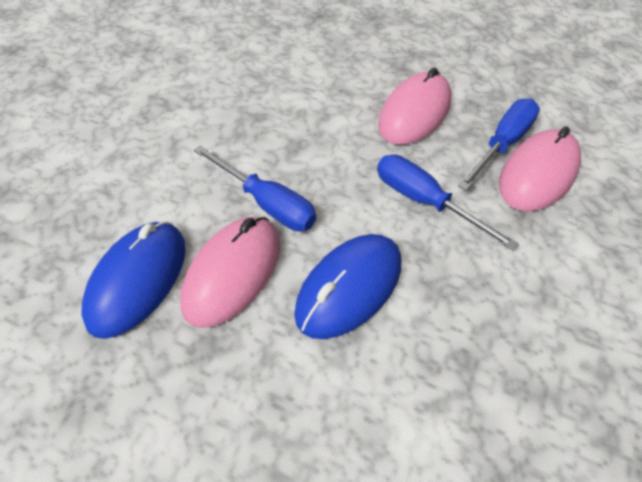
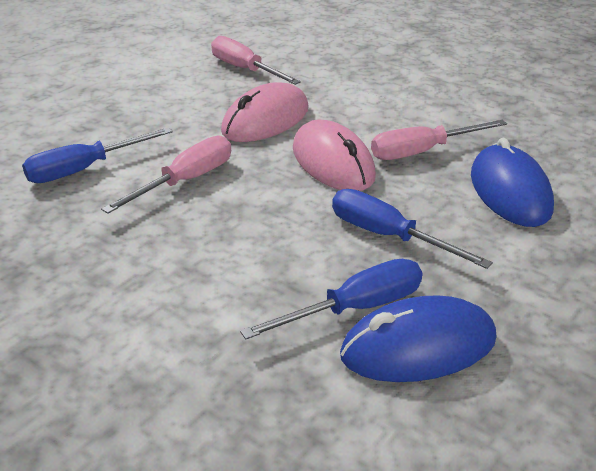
pink mouse: [180,217,280,328] [378,67,452,145] [499,126,581,211] = 3 -> [221,82,309,142] [293,120,376,191] = 2
pink screwdriver: none = 0 -> [101,136,231,214] [211,36,301,85] [371,120,507,160] = 3

